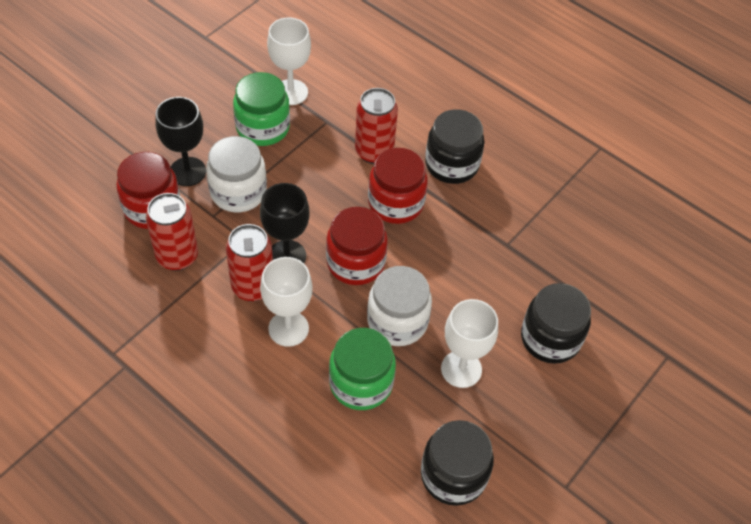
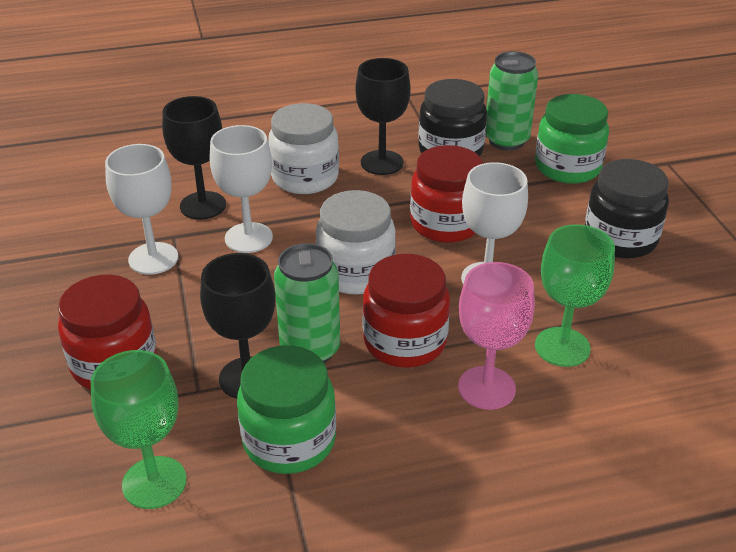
black goblet: [155,97,206,186] [260,183,310,263] = 2 -> [162,96,226,220] [200,253,275,399] [355,58,411,175] = 3
black jar: [421,420,494,506] [425,109,485,184] [521,283,591,364] = 3 -> [418,79,487,156] [585,159,669,258] = 2
green can: none = 0 -> [274,243,340,363] [486,51,538,150] = 2
green goblet: none = 0 -> [91,350,187,509] [535,224,615,367] = 2
pink goblet: none = 0 -> [458,262,535,410] = 1
red can: [146,193,198,271] [226,224,273,302] [355,88,398,164] = 3 -> none = 0

